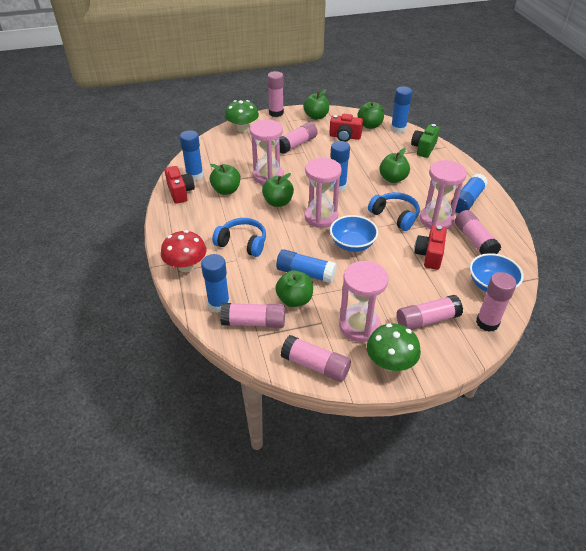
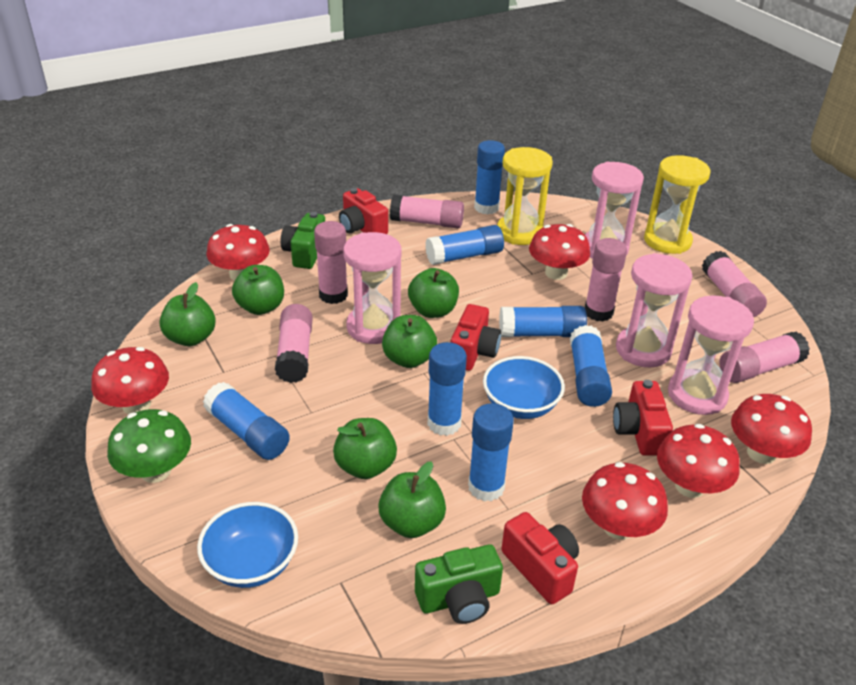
blue glue stick: [180,130,204,181] [201,254,230,313] [276,249,337,283] [330,141,350,192] [391,86,413,133] [451,174,488,213] = 6 -> [203,382,290,460] [425,225,504,265] [427,342,467,436] [468,403,514,501] [474,140,505,215] [499,306,587,337] [570,325,612,407] = 7
blue headphones: [212,218,266,257] [368,192,420,231] = 2 -> none = 0
green camera: [411,124,440,158] = 1 -> [280,212,325,269] [415,544,503,624] = 2
green mushroom: [225,100,259,132] [367,323,421,371] = 2 -> [107,409,191,483] = 1
pink glue stick: [220,303,285,328] [267,71,284,117] [279,122,317,154] [281,335,351,382] [397,295,463,330] [455,210,501,255] [476,272,516,332] = 7 -> [275,304,313,383] [314,221,348,304] [390,194,464,228] [585,238,627,321] [702,251,767,317] [719,331,810,383] = 6
red camera: [164,166,195,204] [329,114,363,142] [414,225,447,270] = 3 -> [339,188,388,234] [451,304,501,371] [501,512,579,604] [613,380,673,456] = 4
red mushroom: [161,230,206,272] = 1 -> [91,347,169,414] [207,224,270,281] [529,224,590,280] [582,462,668,540] [657,424,740,498] [731,394,812,464] = 6
yellow hourglass: none = 0 -> [497,147,553,245] [644,155,711,254] = 2

